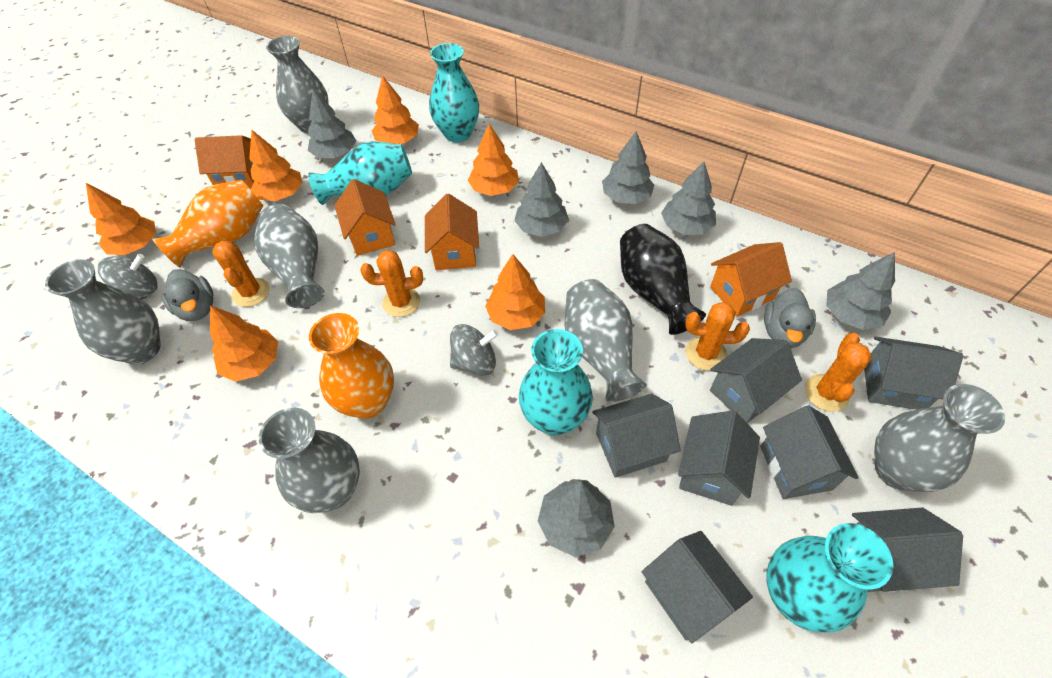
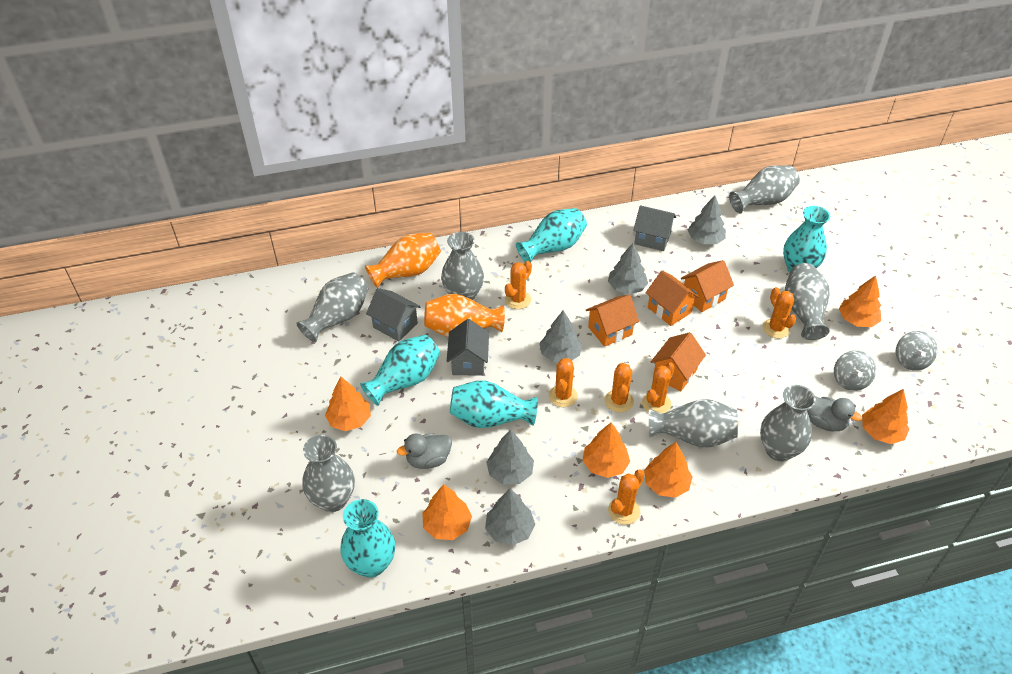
black vase: [620,224,706,335] = 1 -> none = 0
grey house: [592,394,681,478] [642,531,753,643] [678,410,760,506] [710,338,802,423] [760,406,859,499] [852,507,963,592] [864,337,963,410] = 7 -> [366,288,421,342] [447,319,489,376] [633,205,676,251] = 3
grey tree: [308,89,356,158] [514,162,569,237] [538,479,615,557] [602,131,654,204] [661,161,716,235] [826,252,895,330] = 6 -> [485,489,535,546] [486,429,534,484] [539,310,582,362] [608,243,648,294] [688,195,726,244] = 5
grey vase: [45,259,161,364] [254,204,325,308] [259,408,360,513] [266,36,329,134] [564,279,647,402] [874,384,1005,492] = 6 -> [296,272,369,342] [302,435,355,512] [441,232,484,300] [649,399,738,448] [729,165,800,214] [760,385,816,461] [785,263,830,340] = 7
orange cactus: [212,241,270,307] [360,250,423,317] [685,302,750,371] [805,333,872,412] = 4 -> [505,261,532,309] [549,358,578,407] [605,363,634,412] [608,469,645,525] [642,363,675,413] [763,287,796,338] = 6
turquoise vase: [308,141,412,205] [429,43,479,142] [519,329,593,436] [766,523,893,632] = 4 -> [340,499,395,578] [360,335,440,406] [450,381,538,428] [516,208,587,262] [783,206,830,273] = 5

